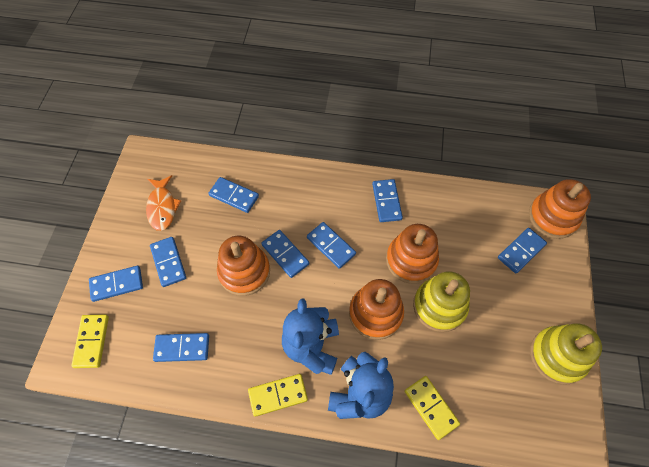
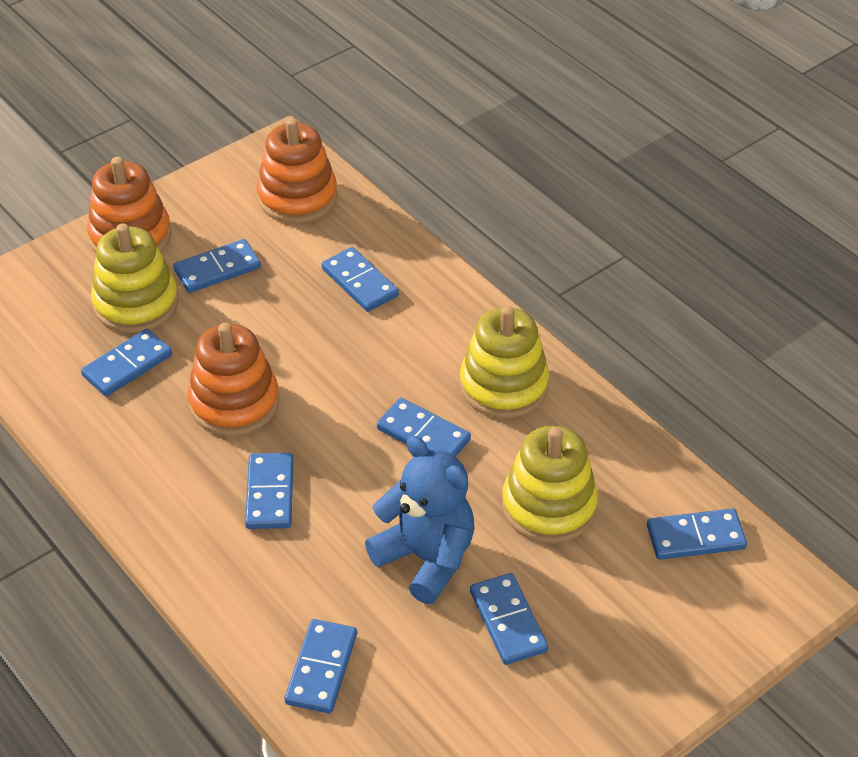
blue teddy bear: [282,298,339,375] [328,352,394,419] = 2 -> [365,436,475,604] = 1
orange fish: [146,175,181,231] = 1 -> none = 0
orange stacking toy: [217,236,270,296] [349,279,404,340] [386,224,439,284] [529,179,591,239] = 4 -> [87,157,171,253] [187,323,279,436] [257,118,338,224] = 3
yellow domino: [71,315,109,368] [248,374,308,417] [404,376,460,440] = 3 -> none = 0
yellow stacking toy: [413,271,470,332] [530,323,602,385] = 2 -> [91,223,179,333] [460,306,549,418] [502,426,598,543] = 3

